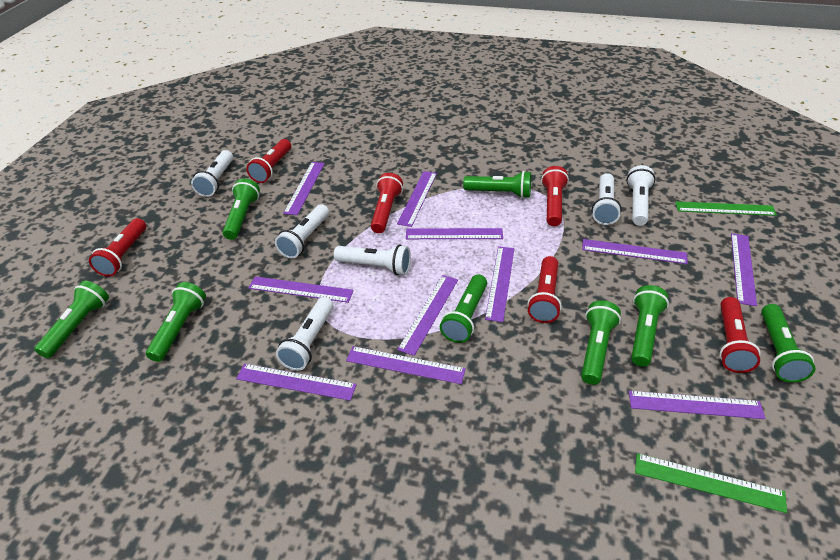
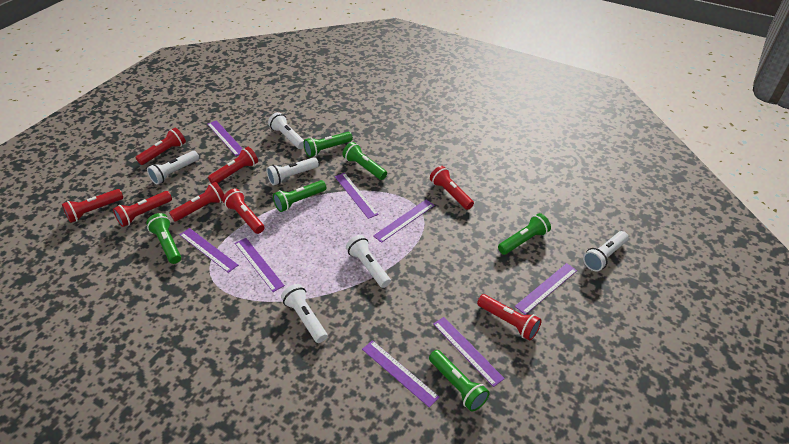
green flashlight: [34,280,109,358] [146,282,206,362] [223,178,260,240] [440,275,487,343] [463,171,531,198] [581,300,621,385] [631,285,669,367] [761,304,815,383] = 8 -> [146,213,181,264] [273,180,326,212] [304,132,353,157] [342,142,387,180] [429,350,490,412] [498,213,551,255] = 6
green ruler: [635,453,787,513] [675,201,777,216] = 2 -> none = 0
purple ruler: [236,364,357,401] [249,276,354,303] [283,162,325,215] [346,346,466,384] [397,171,437,227] [397,275,458,356] [406,228,503,239] [485,246,514,322] [582,239,688,264] [629,391,765,419] [731,233,757,306] = 11 -> [180,228,238,273] [207,120,243,156] [235,238,285,292] [335,173,379,219] [362,340,440,408] [373,200,435,243] [433,317,505,387] [515,263,577,315] = 8
red flashlight: [89,218,146,277] [246,139,291,183] [371,173,403,233] [527,256,562,323] [541,166,569,226] [719,297,760,373] = 6 -> [62,189,123,223] [113,191,172,227] [136,128,186,165] [169,182,224,221] [208,147,258,184] [222,189,264,234] [430,166,474,210] [477,294,542,341] = 8

